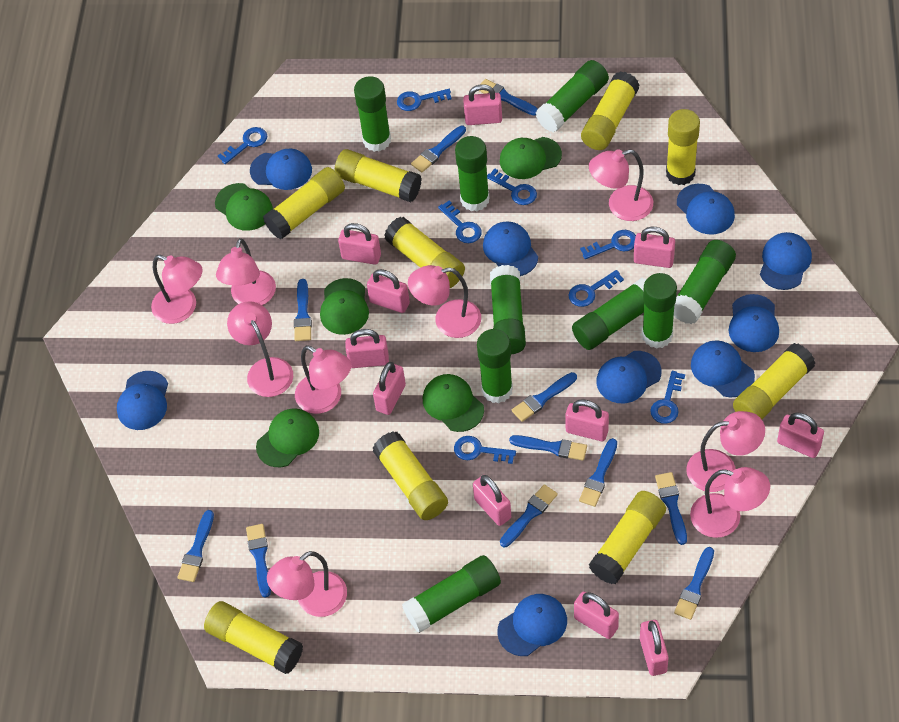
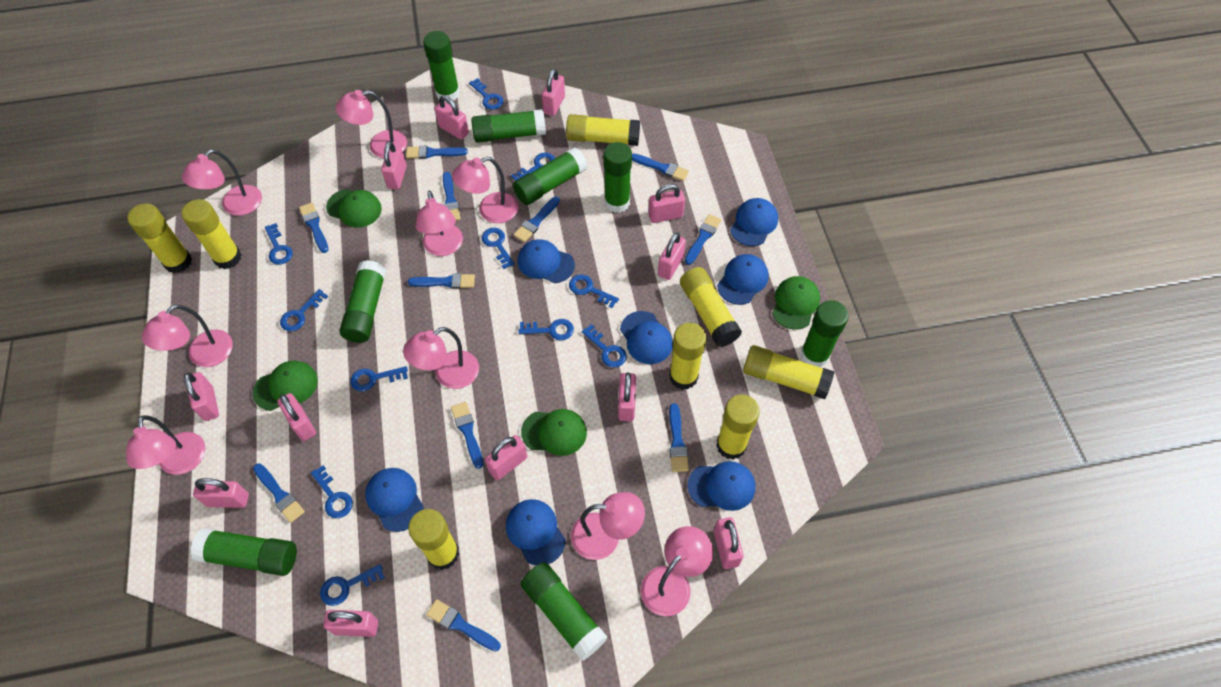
blue cap: [117,371,168,430] [250,149,312,190] [483,221,538,276] [497,594,567,656] [596,351,662,403] [677,184,735,234] [691,340,755,398] [728,294,779,352] [760,232,812,290] = 9 -> [365,468,424,532] [506,499,566,566] [518,239,575,283] [620,311,673,364] [688,461,755,511] [717,254,769,305] [730,198,778,246] = 7
blue key: [218,127,267,164] [397,89,452,111] [438,201,482,243] [454,436,516,464] [487,169,537,205] [569,270,624,307] [580,230,636,259] [650,371,685,424] = 8 -> [265,223,293,265] [280,289,328,331] [311,465,353,518] [320,564,385,606] [351,366,408,391] [469,78,503,110] [482,228,515,269] [511,153,555,181] [518,319,574,340] [569,274,619,308] [582,324,627,367] = 11
green cap: [215,183,273,231] [256,408,319,467] [320,278,369,335] [423,374,484,432] [500,137,562,179] = 5 -> [252,361,318,411] [326,189,382,228] [521,409,587,456] [772,276,820,330] = 4
green glue stick: [354,76,391,152] [402,555,501,633] [455,136,489,211] [477,329,513,403] [490,265,526,354] [536,60,609,132] [572,278,647,350] [642,273,677,349] [674,240,736,324] = 9 -> [190,528,297,576] [340,260,386,343] [423,31,460,102] [471,109,546,143] [513,147,587,205] [520,562,608,661] [603,142,632,213] [800,300,849,367] = 8
pink padlock: [338,223,381,265] [345,329,389,368] [367,269,410,313] [373,362,406,415] [463,84,502,125] [473,475,511,526] [565,399,609,441] [574,592,619,639] [634,227,675,268] [640,620,668,676] [777,413,824,458] = 11 -> [184,372,219,421] [193,478,249,508] [277,393,316,441] [324,610,378,637] [381,141,407,189] [435,96,469,140] [485,435,527,480] [542,69,565,116] [618,372,636,421] [648,184,685,223] [658,232,686,280] [714,517,744,569] = 12
yellow glue stick: [204,601,303,674] [263,167,345,239] [334,149,422,202] [373,431,448,520] [384,217,465,288] [581,71,640,150] [589,491,666,584] [666,109,700,185] [733,343,815,419] = 9 -> [128,203,192,273] [181,199,241,269] [408,509,459,570] [566,114,640,146] [669,322,706,390] [680,267,742,347] [716,394,760,460] [743,345,834,399] = 8

